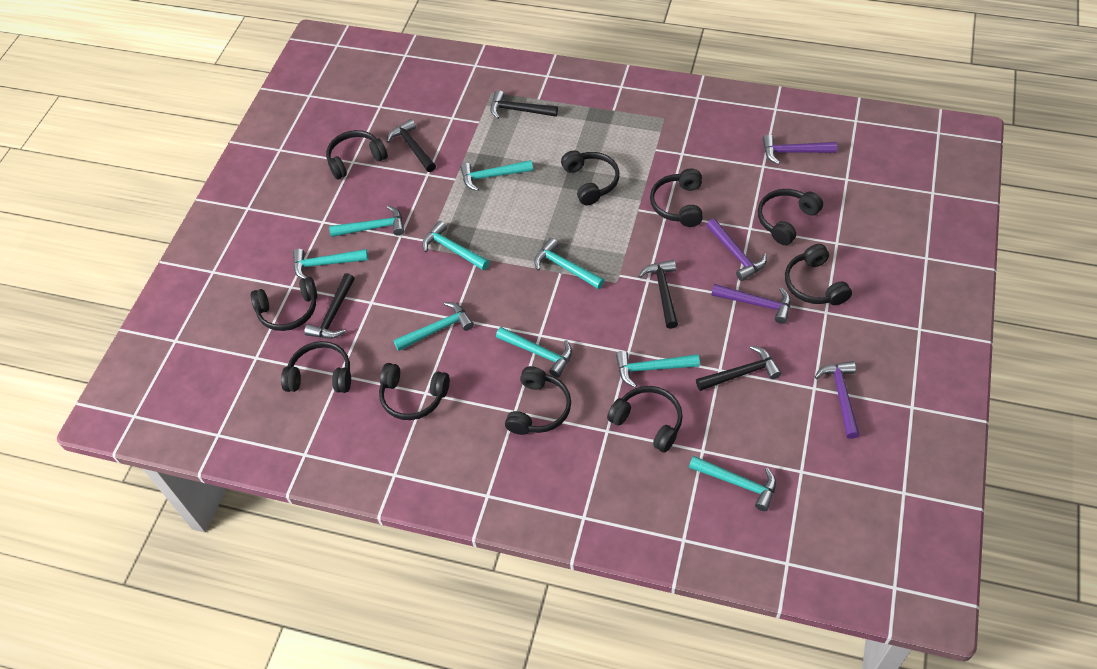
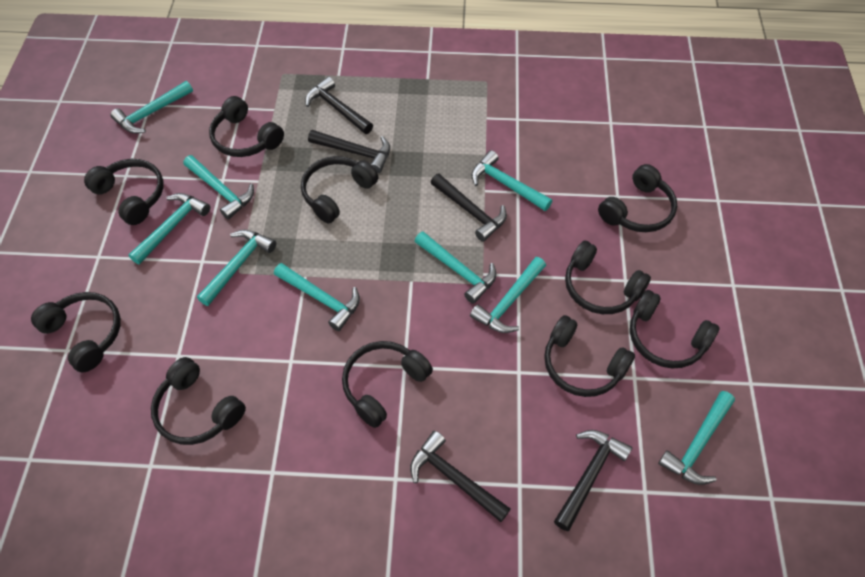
purple hammer: [706,219,767,281] [711,284,791,324] [763,134,837,165] [815,361,860,439] = 4 -> none = 0

